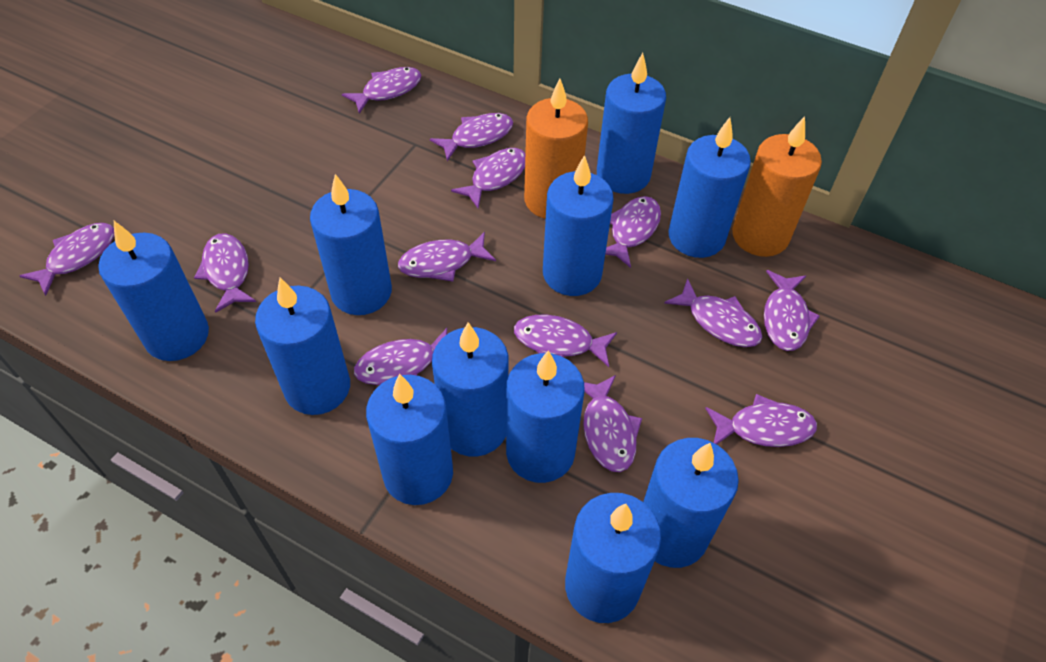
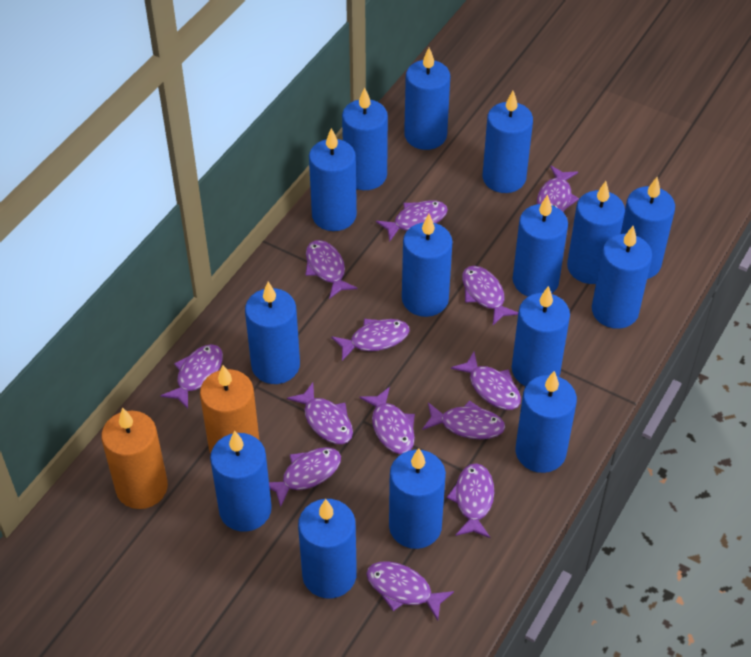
blue candle: [98,221,209,361] [255,278,350,415] [310,174,392,315] [366,374,453,505] [432,322,509,457] [506,350,585,483] [543,155,614,296] [565,493,661,623] [597,53,666,194] [643,438,739,568] [668,117,751,258] = 11 -> [210,430,272,532] [245,282,300,384] [298,499,357,598] [309,128,357,231] [342,87,388,190] [389,448,446,549] [402,214,453,317] [404,48,450,150] [483,91,533,193] [512,286,570,386] [513,194,568,296] [515,371,577,473] [567,181,625,284] [592,226,652,329] [621,177,675,279] = 15

